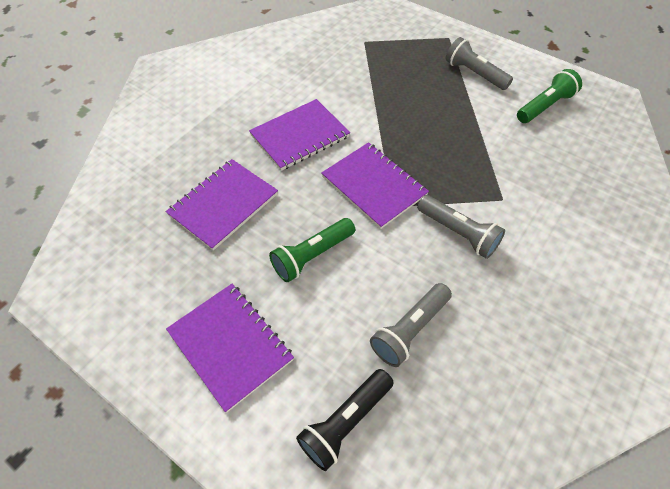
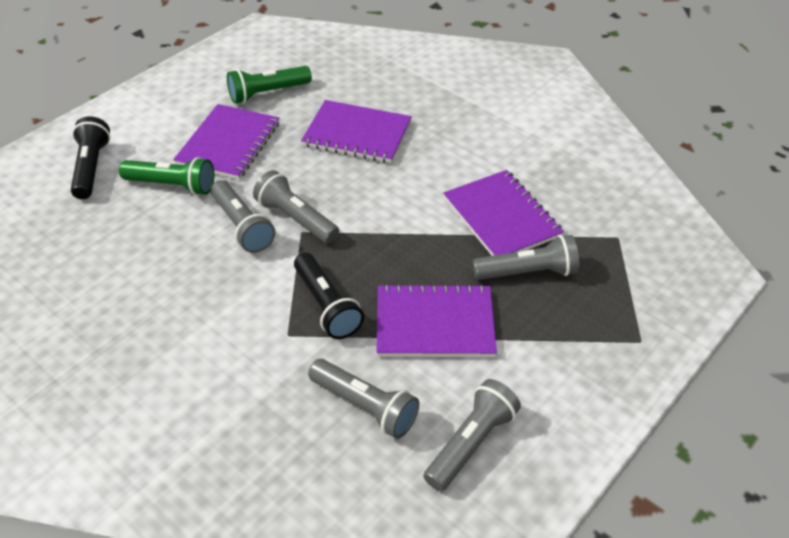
black flashlight: [296,369,394,471] = 1 -> [71,116,111,199] [294,253,364,339] = 2
grey flashlight: [370,283,452,367] [417,195,505,259] [446,37,513,90] = 3 -> [210,180,275,253] [253,170,339,244] [308,359,419,439] [423,379,521,491] [473,235,579,280] = 5

